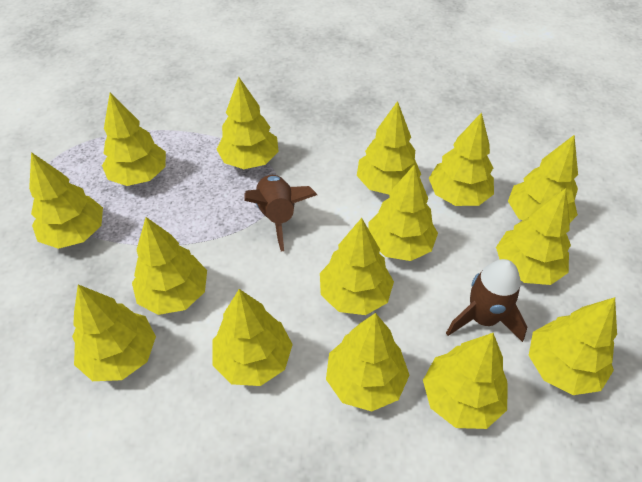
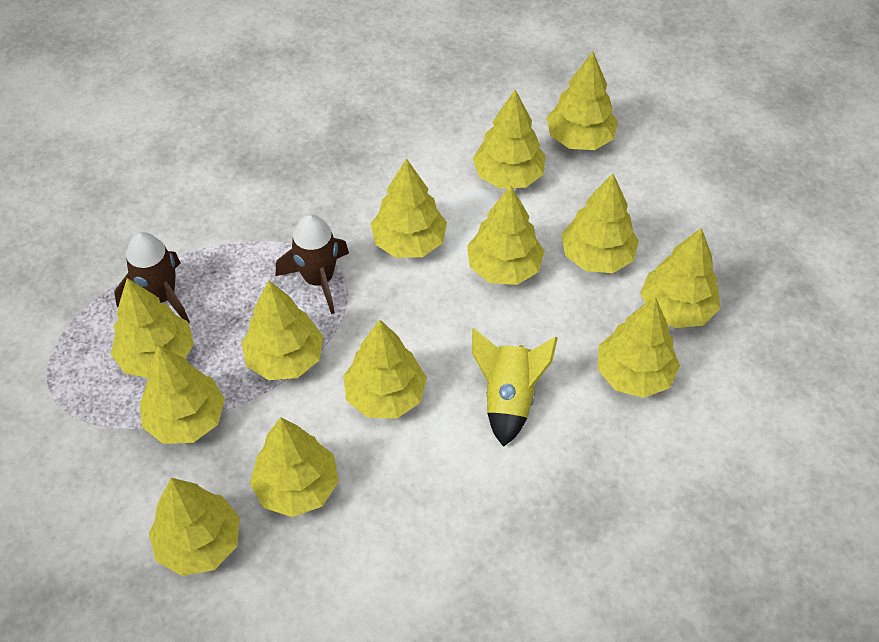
yellow rocket: none = 0 -> [472,328,558,447] = 1
yellow tree: [29,152,103,249] [72,284,156,381] [102,93,166,186] [132,217,207,315] [212,289,293,386] [216,77,279,169] [320,218,394,315] [326,313,409,412] [357,101,421,195] [368,164,438,261] [423,333,508,429] [429,112,494,206] [496,188,571,285] [508,135,578,222] [528,297,617,395] = 15 -> [111,278,194,378] [140,345,225,444] [149,478,240,576] [241,281,324,380] [250,417,339,517] [343,320,427,419] [371,158,447,258] [467,185,544,285] [473,90,546,189] [546,51,618,150] [562,174,639,273] [597,297,680,398] [640,228,720,328] = 13

